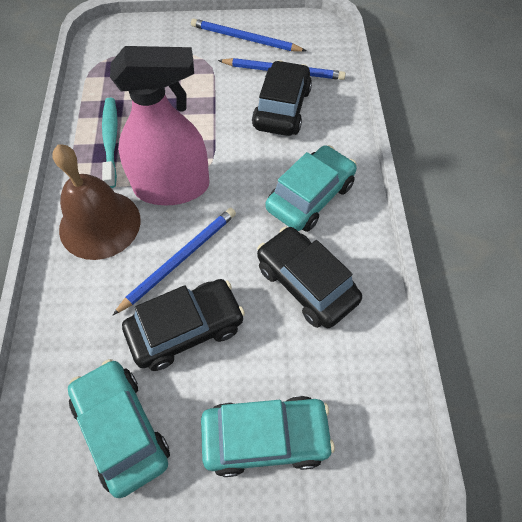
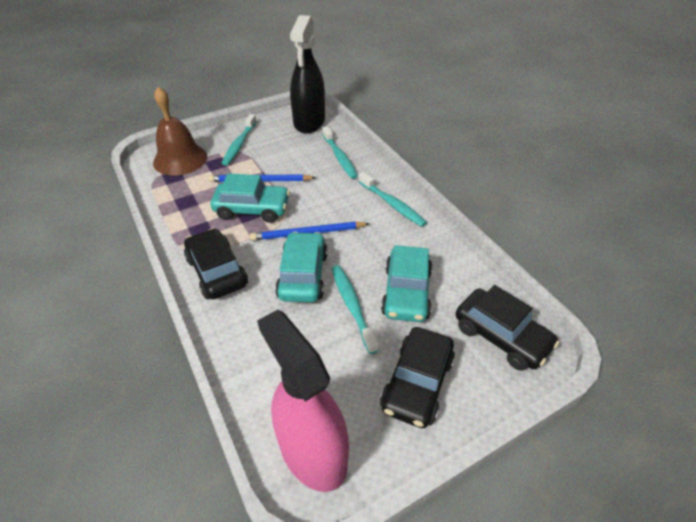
black spray bottle: none = 0 -> [290,15,325,133] = 1
blue pencil: [113,208,236,315] [191,18,306,52] [218,58,346,80] = 3 -> [209,174,316,182] [250,222,370,241] = 2
turquoise toothbrush: [102,98,118,188] = 1 -> [221,114,257,166] [322,126,358,179] [332,265,379,354] [358,172,427,227] = 4

